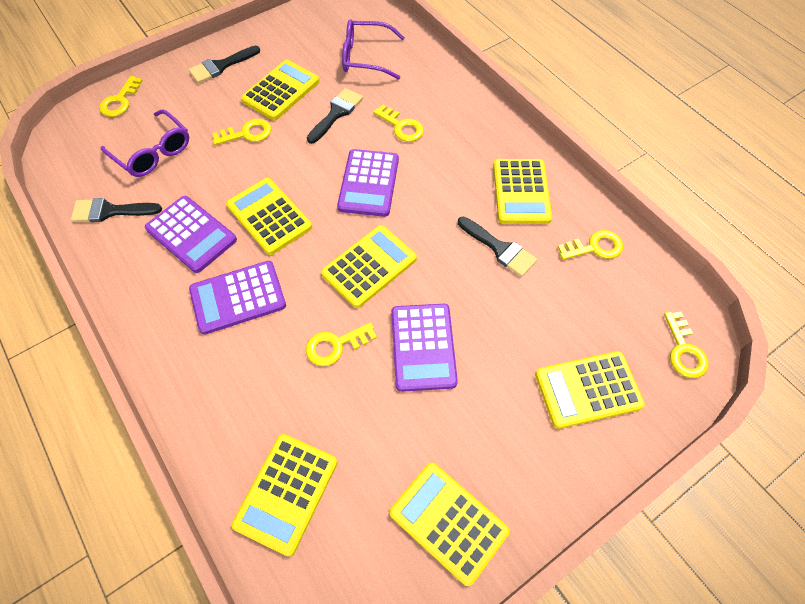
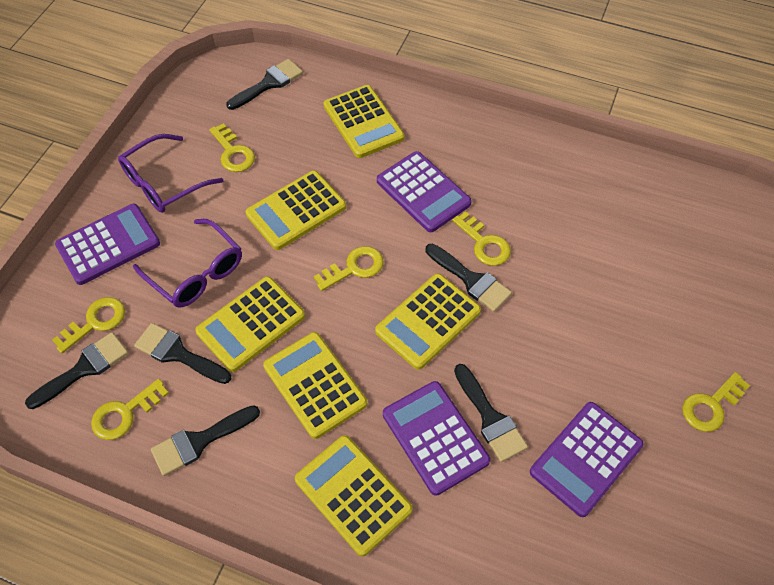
black brush: [71,198,162,222] [188,46,260,83] [307,88,363,144] [458,217,537,277] = 4 -> [25,332,128,409] [134,323,231,384] [151,405,260,476] [226,59,303,110] [425,244,512,312] [454,364,528,462] = 6
yellow calculator: [226,178,312,255] [232,434,337,557] [241,60,320,120] [321,225,417,308] [389,462,510,586] [493,159,552,224] [535,351,645,429] = 7 -> [195,276,305,372] [246,171,346,250] [263,332,367,439] [295,435,413,556] [324,85,405,158] [375,273,481,370] = 6

